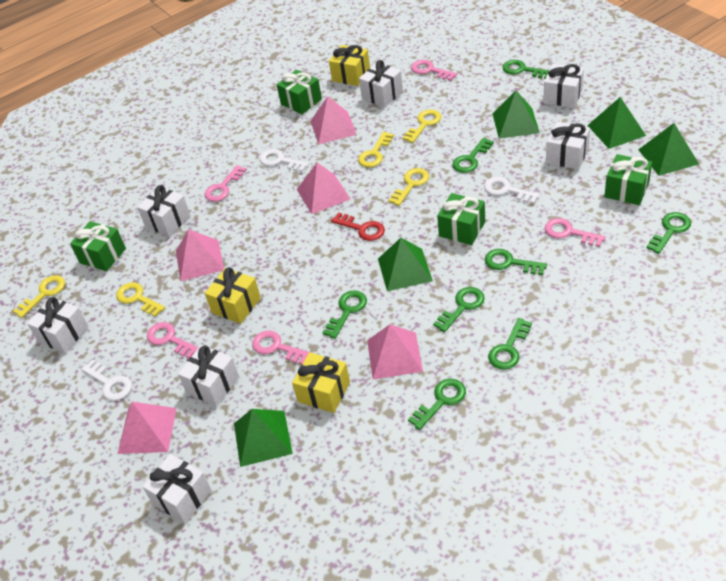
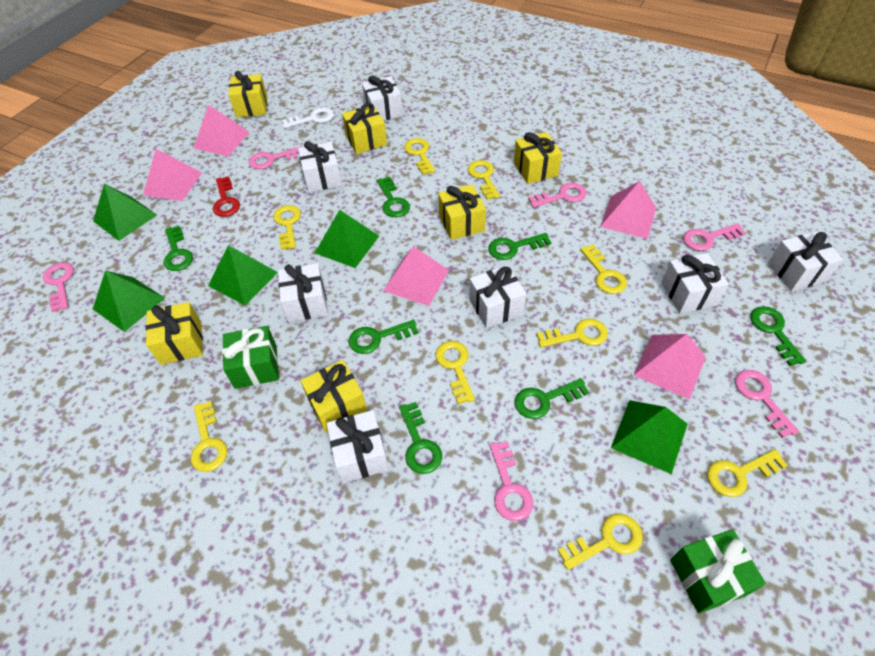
green gift: [70,221,126,271] [277,70,322,114] [437,193,485,245] [604,154,652,205] = 4 -> [222,326,279,389] [670,529,766,613] = 2
green key: [323,290,367,339] [408,379,466,430] [433,287,485,332] [452,138,494,173] [485,249,547,275] [488,318,532,369] [502,60,549,79] [646,212,691,254] = 8 -> [163,226,193,271] [348,320,419,354] [377,177,410,217] [399,402,442,474] [488,233,551,260] [515,378,589,419] [750,306,806,366] = 7
pink key: [147,322,199,358] [205,165,247,202] [252,331,311,364] [411,60,457,81] [544,218,606,247] = 5 -> [43,262,74,312] [249,147,301,169] [490,441,533,521] [528,183,587,208] [683,223,746,251] [735,370,799,438] = 6
white key: [81,359,132,401] [260,149,309,172] [484,177,540,204] = 3 -> [282,108,334,129] = 1
yellow gift: [205,267,261,324] [292,352,350,413] [329,45,370,86] = 3 -> [146,302,203,365] [228,71,268,117] [300,360,367,433] [342,103,387,154] [438,184,486,240] [514,132,562,184] = 6
yellow key: [13,275,65,318] [116,282,165,317] [358,132,394,167] [388,168,429,206] [403,109,441,143] = 5 -> [190,401,228,472] [273,205,301,250] [404,138,436,175] [435,341,475,404] [468,160,500,200] [536,319,608,348] [558,514,643,570] [580,244,627,294] [707,449,788,497] = 9

